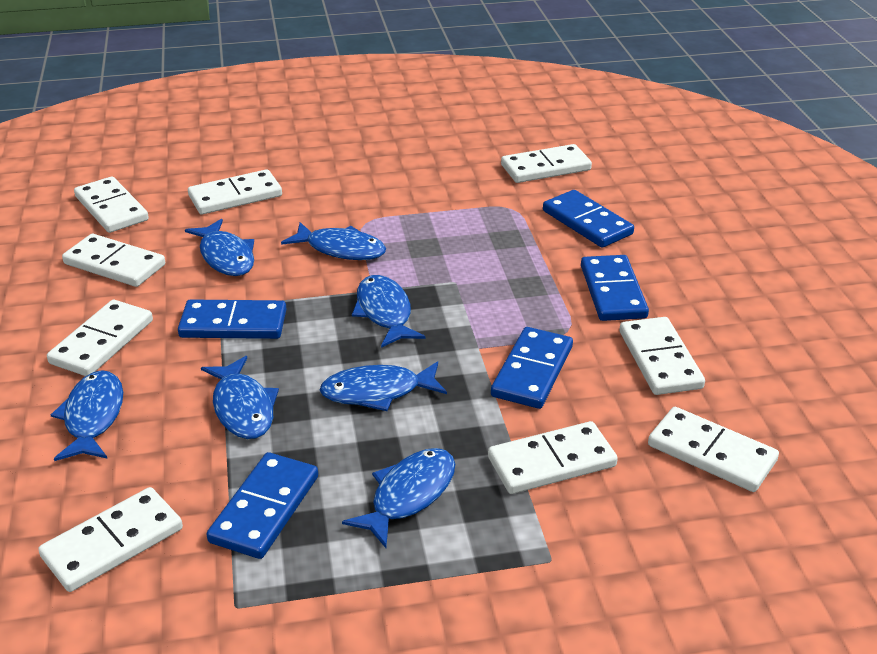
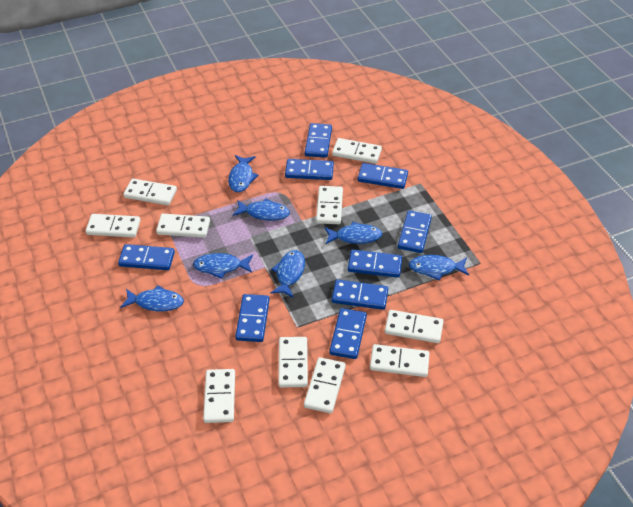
blue domino: [178,299,286,339] [207,452,318,559] [491,327,573,409] [543,190,634,248] [581,255,649,321] = 5 -> [118,244,175,270] [235,294,270,342] [285,159,334,180] [305,123,332,158] [329,308,367,359] [332,280,388,310] [348,250,402,278] [358,163,408,189] [398,210,432,253] = 9
white domino: [38,487,183,592] [47,300,153,376] [62,234,165,287] [74,177,149,233] [188,169,282,214] [488,421,618,494] [501,144,592,183] [619,317,705,395] [648,407,779,492] = 9 -> [86,214,141,238] [123,179,177,205] [156,214,210,238] [203,369,235,423] [278,337,308,387] [304,357,346,413] [316,186,343,224] [332,138,382,164] [370,344,430,377] [385,310,444,343] = 10

